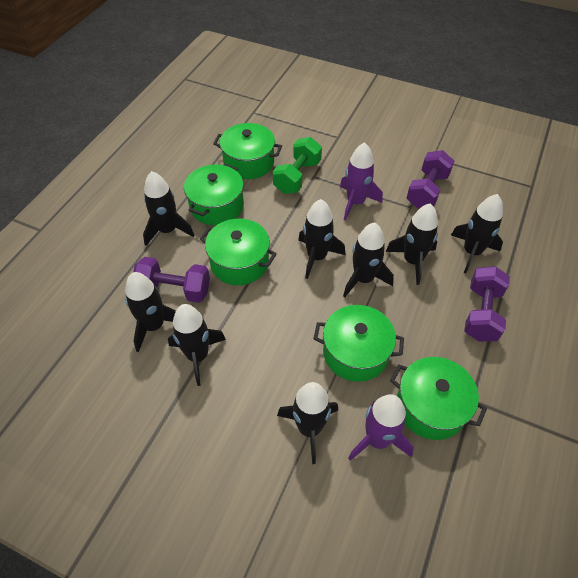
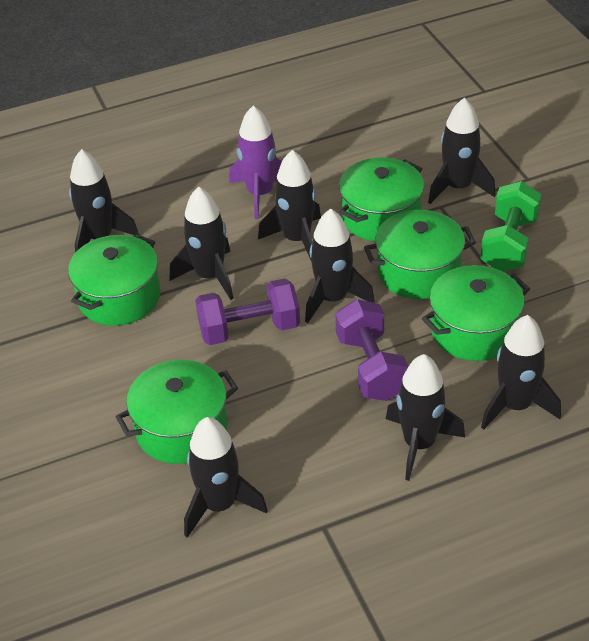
purple dumbbell: [133,257,210,303] [407,150,454,209] [464,266,510,342] = 3 -> [195,278,300,345] [335,299,409,401] = 2
purple rocket: [340,142,383,221] [348,394,414,461] = 2 -> [229,105,282,220] = 1

